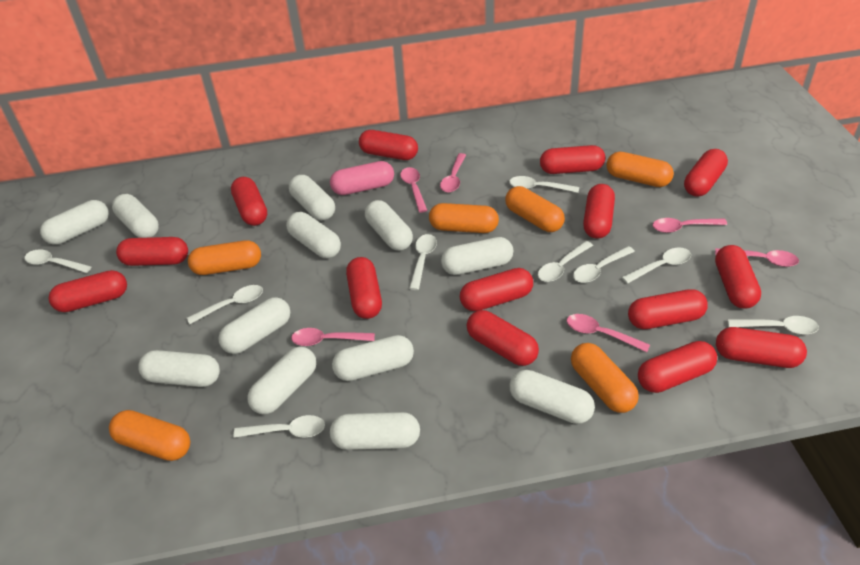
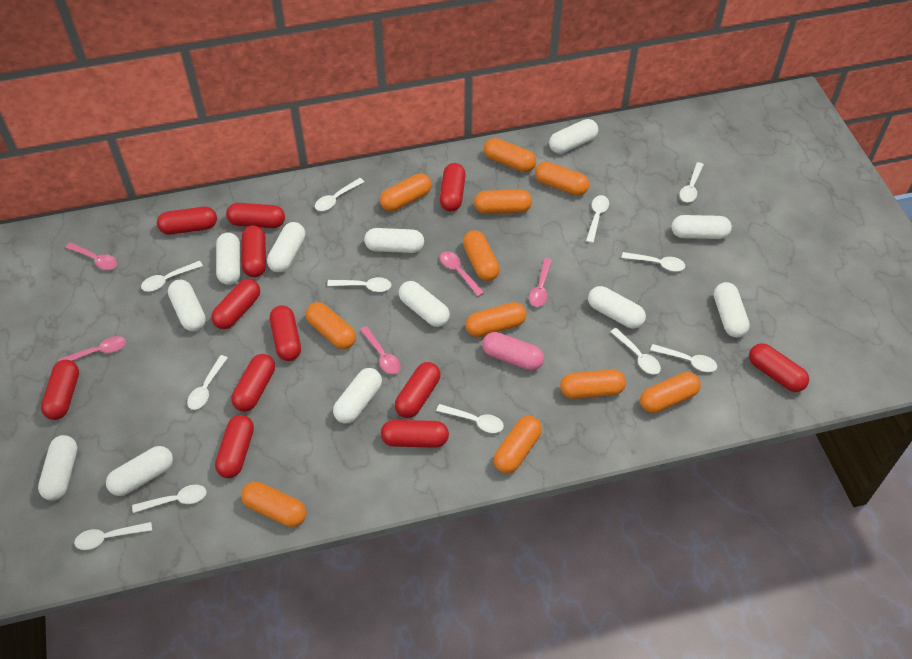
orange capsule: [109,410,190,461] [188,240,261,275] [429,203,499,233] [505,186,565,232] [571,343,639,413] [606,152,674,187] = 6 -> [241,482,306,527] [306,302,356,349] [380,173,432,211] [463,230,500,281] [466,302,526,337] [474,190,532,214] [484,138,536,172] [493,416,542,473] [535,162,589,196] [560,369,626,399] [640,372,701,413] = 11
pink spoon: [291,328,375,346] [400,167,428,213] [440,153,466,193] [567,314,650,352] [653,218,727,233] [715,248,799,267] = 6 -> [58,336,126,361] [65,242,117,270] [360,326,401,374] [440,251,484,297] [529,258,552,307] = 5
red capsule: [49,270,127,312] [116,237,188,266] [231,177,267,226] [346,257,382,319] [359,130,418,160] [460,268,533,311] [467,310,539,366] [540,145,605,174] [583,184,615,239] [628,289,708,329] [638,341,717,393] [684,149,728,197] [715,245,761,309] [716,327,807,368] = 14 -> [41,360,79,420] [157,207,217,235] [211,279,260,329] [215,415,254,478] [226,203,285,228] [231,354,275,412] [242,225,266,277] [270,305,301,361] [381,420,449,448] [395,362,441,418] [440,163,466,211] [749,343,809,392] = 12
white spoon: [25,249,92,273] [187,285,263,324] [233,415,325,438] [409,234,437,290] [509,176,579,193] [538,241,593,282] [573,246,635,283] [622,247,691,284] [727,316,819,335] = 9 -> [74,522,152,550] [132,485,206,513] [141,261,203,291] [187,355,228,410] [315,178,364,211] [327,277,391,292] [436,404,504,433] [586,195,609,243] [610,328,661,374] [622,252,685,271] [650,344,717,372] [679,162,704,202] = 12

